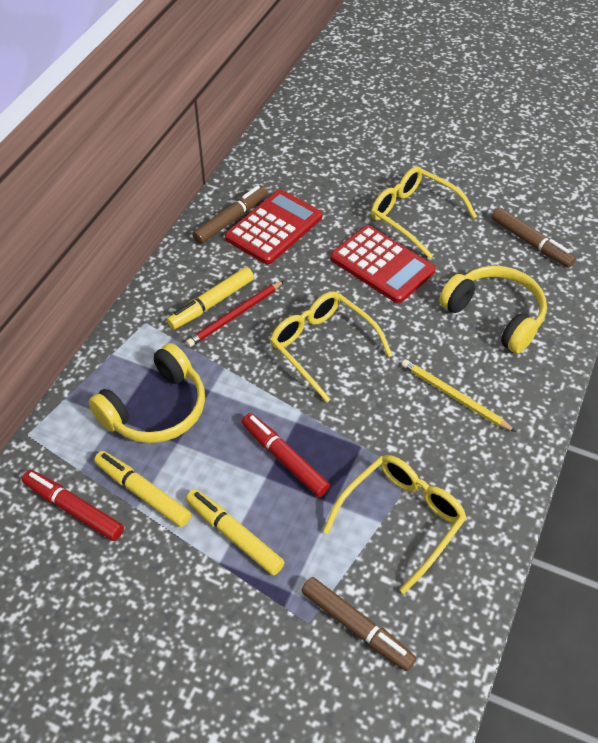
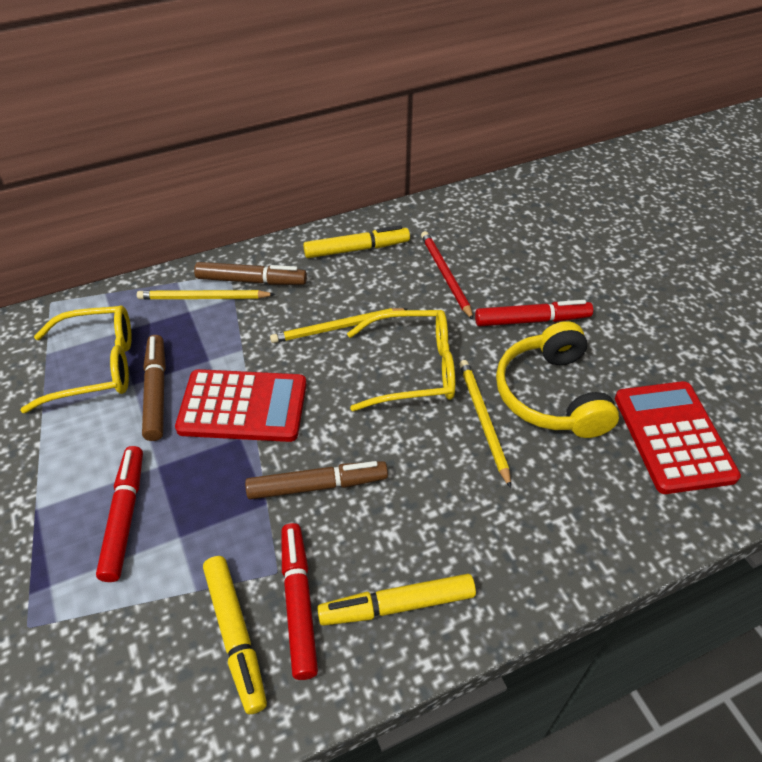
red marker: [22,470,124,541] [242,413,330,497] = 2 -> [96,446,143,582] [281,523,318,680] [475,300,593,327] = 3
yellow glasses: [270,291,393,403] [323,455,467,594] [371,166,477,259] = 3 -> [20,305,132,413] [347,310,455,411] = 2
yellow headphones: [89,343,205,443] [439,266,547,354] = 2 -> [496,321,619,438] = 1
yellow pencil: [401,359,516,432] = 1 -> [137,290,275,299] [270,308,408,343] [459,360,511,488] = 3

